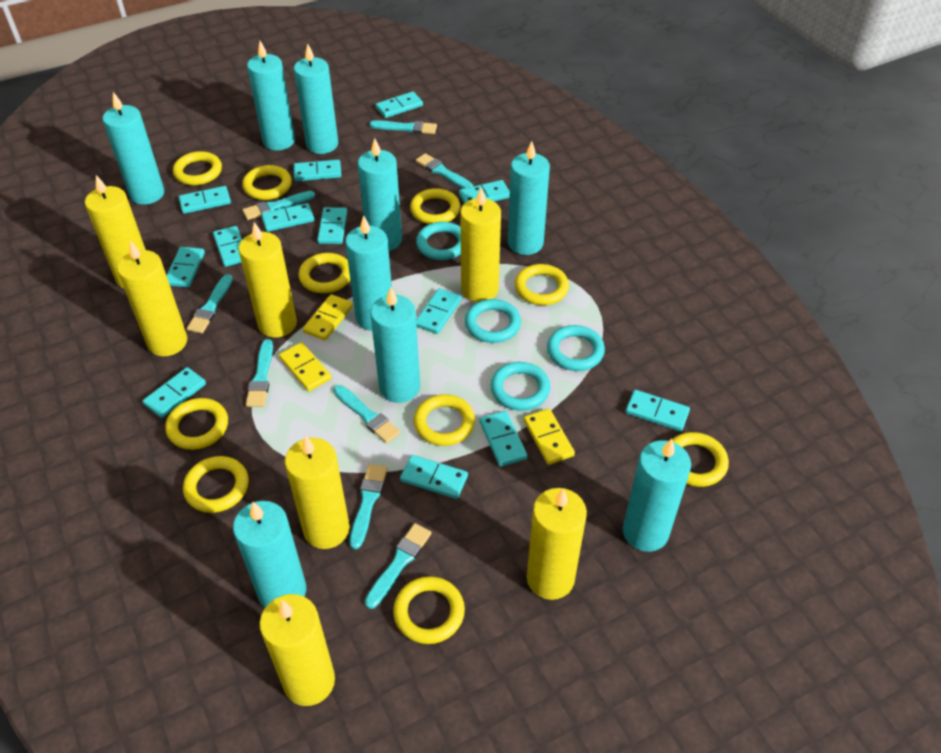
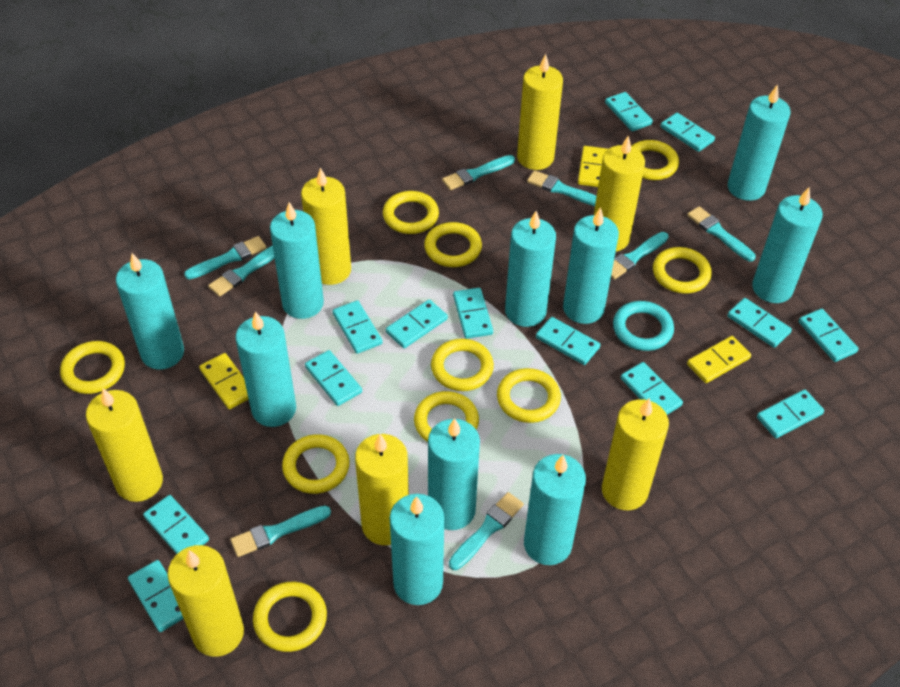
turquoise candle: [103,92,164,205] [233,501,306,608] [247,41,295,150] [294,43,338,154] [345,215,392,331] [358,138,402,251] [370,287,420,403] [508,141,550,255] [623,438,691,552] = 9 -> [116,253,184,369] [236,311,296,427] [270,202,324,319] [390,494,444,605] [428,418,480,530] [505,211,556,327] [524,454,586,565] [563,207,619,324] [728,84,791,201] [752,187,823,303] = 10
turquoise ring: [416,222,461,260] [465,299,521,343] [491,362,550,411] [547,325,605,371] = 4 -> [613,301,674,351] = 1

